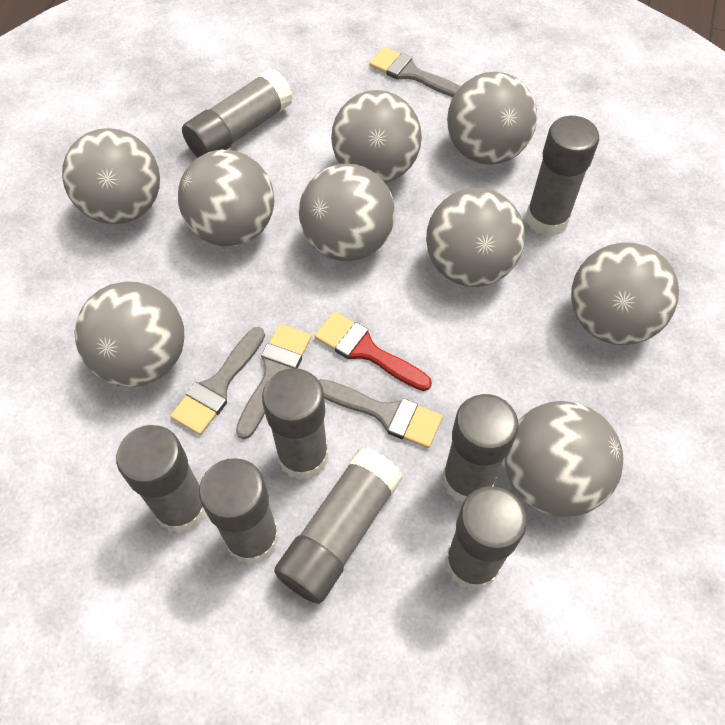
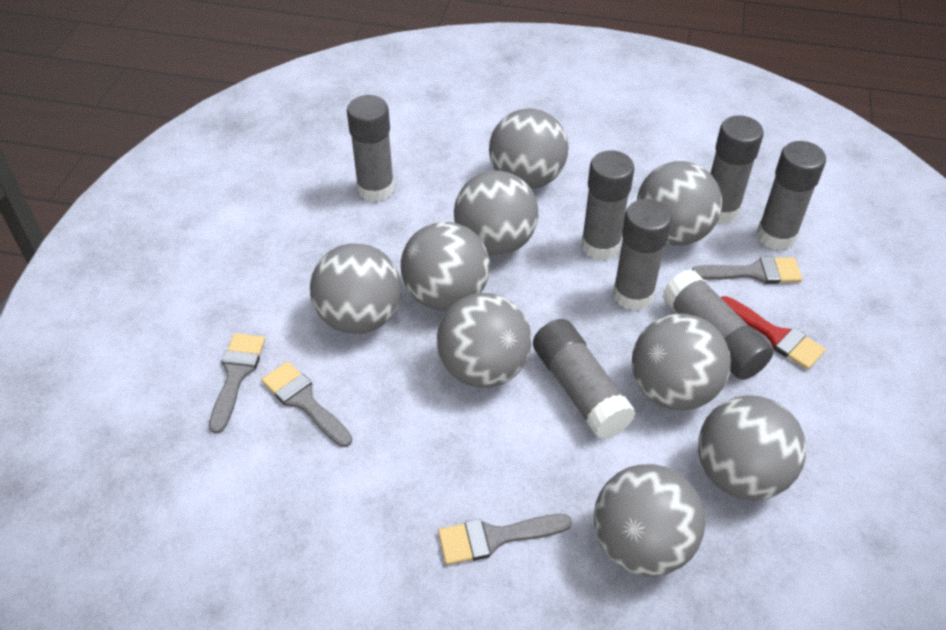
grey glue stick: [116,425,206,534] [182,69,293,157] [199,458,279,565] [262,368,329,480] [274,447,403,604] [442,394,519,502] [445,486,527,590] [526,116,599,236] = 8 -> [347,95,394,202] [533,319,636,439] [581,150,634,260] [613,199,672,311] [662,269,773,380] [711,115,764,224] [757,141,826,250] = 7

